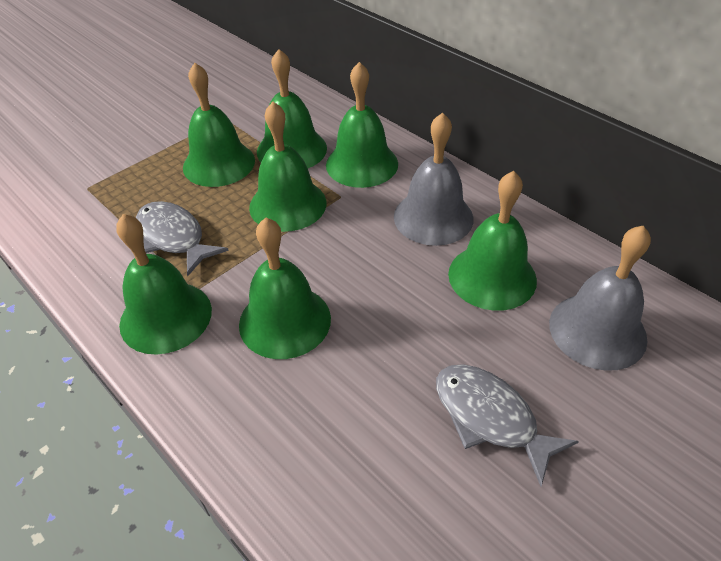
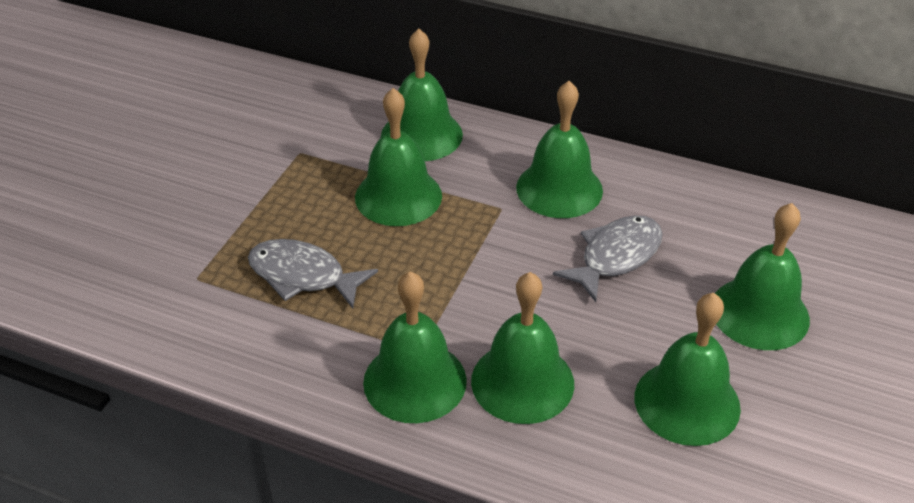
grey bell: [394,112,473,246] [549,226,651,371] = 2 -> none = 0

